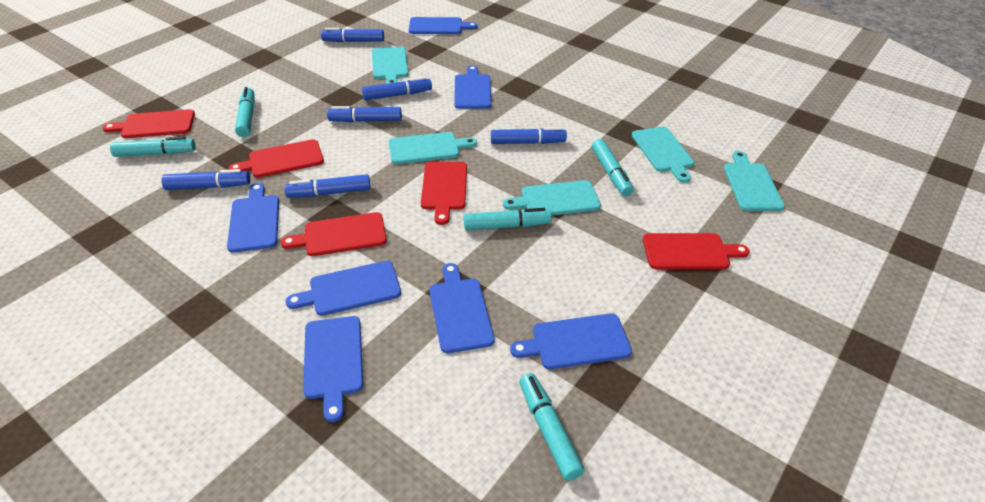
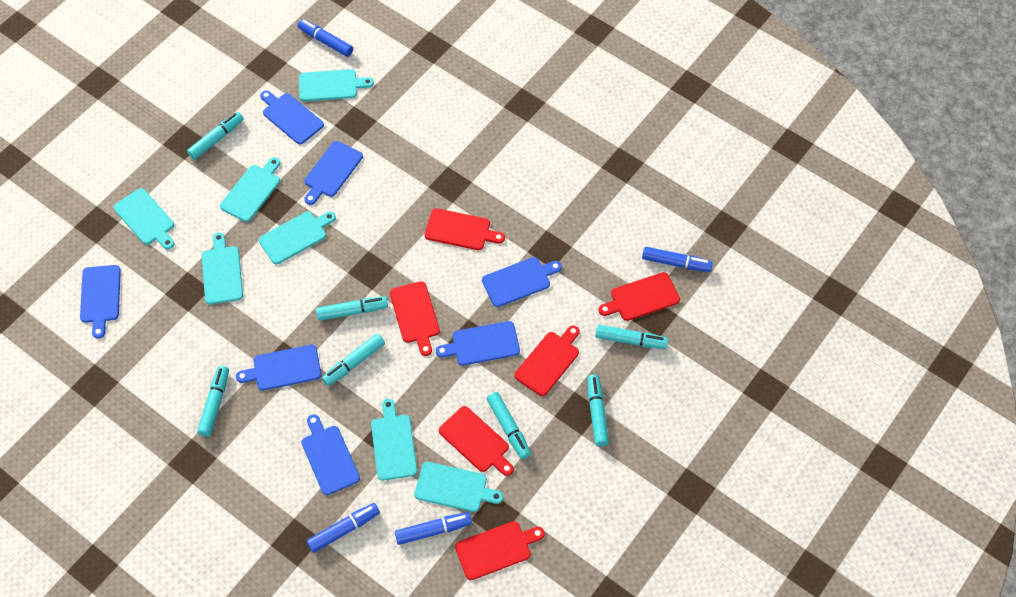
blue marker: [162,169,250,190] [284,174,371,198] [321,28,384,42] [327,106,402,122] [362,77,432,100] [491,127,567,144] = 6 -> [298,19,353,57] [307,503,380,553] [395,512,472,545] [642,247,713,272] = 4
red cutting board: [103,109,195,138] [228,139,324,178] [281,212,387,256] [421,162,467,225] [643,233,750,269] = 5 -> [390,281,440,356] [424,208,505,250] [439,406,514,476] [455,521,545,580] [514,325,580,396] [598,272,680,321] = 6
turquoise cutting board: [372,47,409,84] [389,132,477,164] [503,180,601,216] [632,127,694,183] [724,151,785,211] = 5 -> [113,188,174,250] [202,232,243,305] [220,157,280,222] [259,211,336,264] [299,69,374,102] [371,399,417,481] [414,462,503,512] = 7
turquoise marker: [110,137,196,157] [235,87,255,137] [464,208,552,230] [519,373,585,481] [592,139,634,196] = 5 -> [187,112,244,160] [197,366,229,437] [316,296,388,321] [322,334,385,386] [487,392,531,459] [587,375,609,446] [595,325,668,349] = 7

